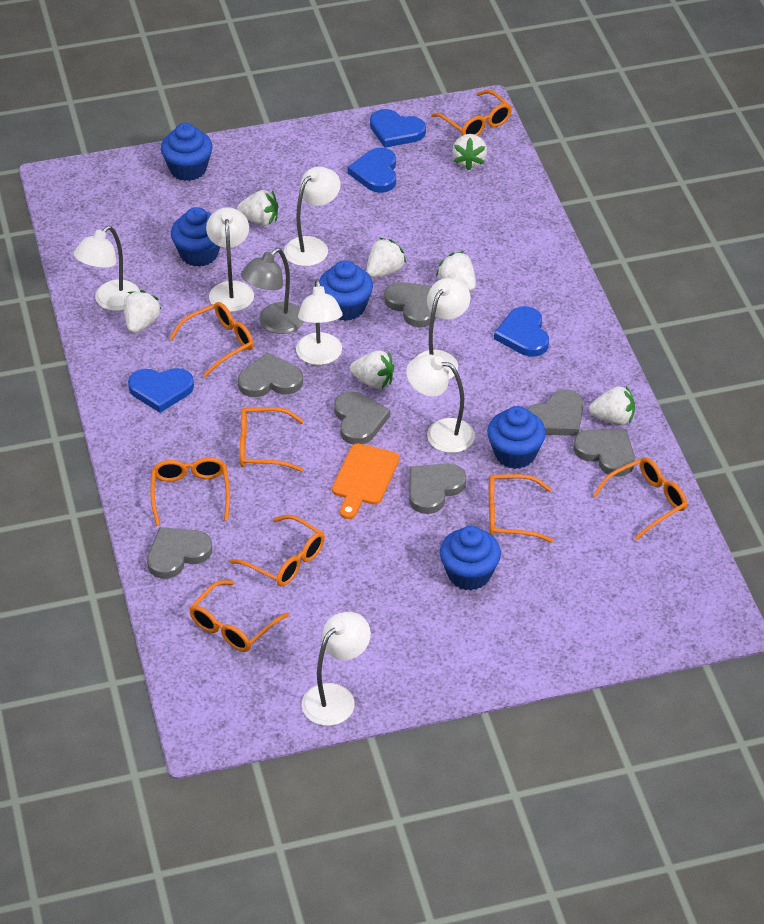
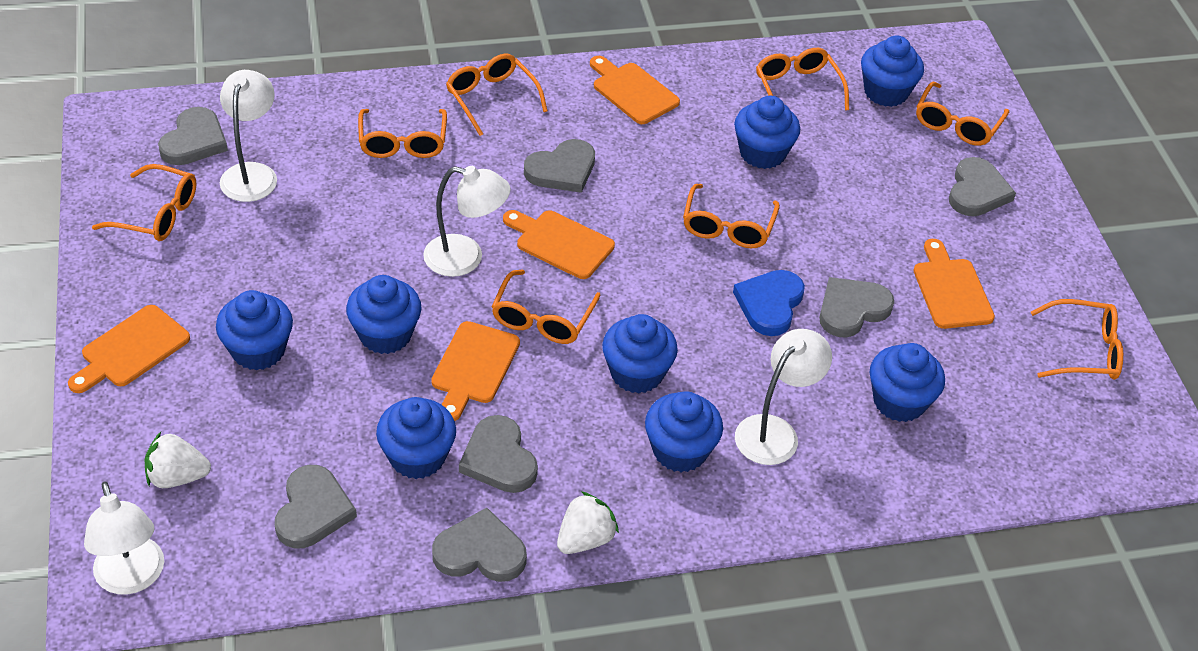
blue cupcake: [161,123,213,181] [171,207,220,267] [319,260,373,321] [440,526,501,590] [487,406,546,469] = 5 -> [216,290,293,371] [346,275,421,354] [376,397,456,479] [602,314,678,394] [645,391,723,472] [734,96,800,169] [861,35,924,107] [870,343,945,422] = 8
blue heart: [128,368,194,413] [348,148,396,193] [370,109,426,148] [494,306,549,357] = 4 -> [733,270,805,336] = 1
grey lamp: [241,248,304,334] = 1 -> none = 0
orange cutting board: [332,443,400,519] = 1 -> [68,305,190,393] [431,321,520,421] [503,210,615,279] [590,56,680,124] [913,239,995,329] = 5
white lamp: [74,226,140,311] [206,207,254,312] [284,167,341,266] [296,279,342,365] [302,612,371,726] [406,354,475,453] [414,278,471,379] = 7 -> [84,481,164,595] [220,70,277,202] [423,166,511,277] [735,329,832,465] = 4
white strawberry: [124,290,161,333] [237,190,278,226] [350,350,394,389] [366,238,406,278] [436,251,476,292] [452,134,487,170] [589,386,635,425] = 7 -> [145,432,211,488] [557,491,619,554] = 2

